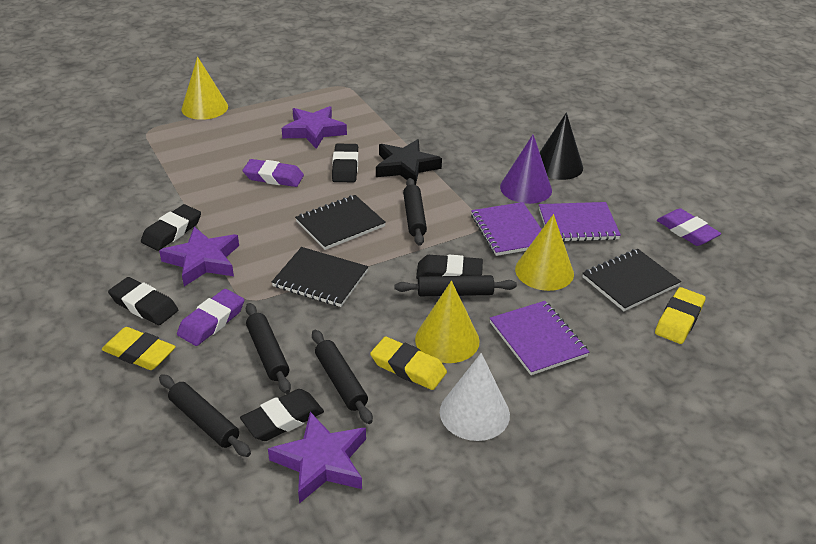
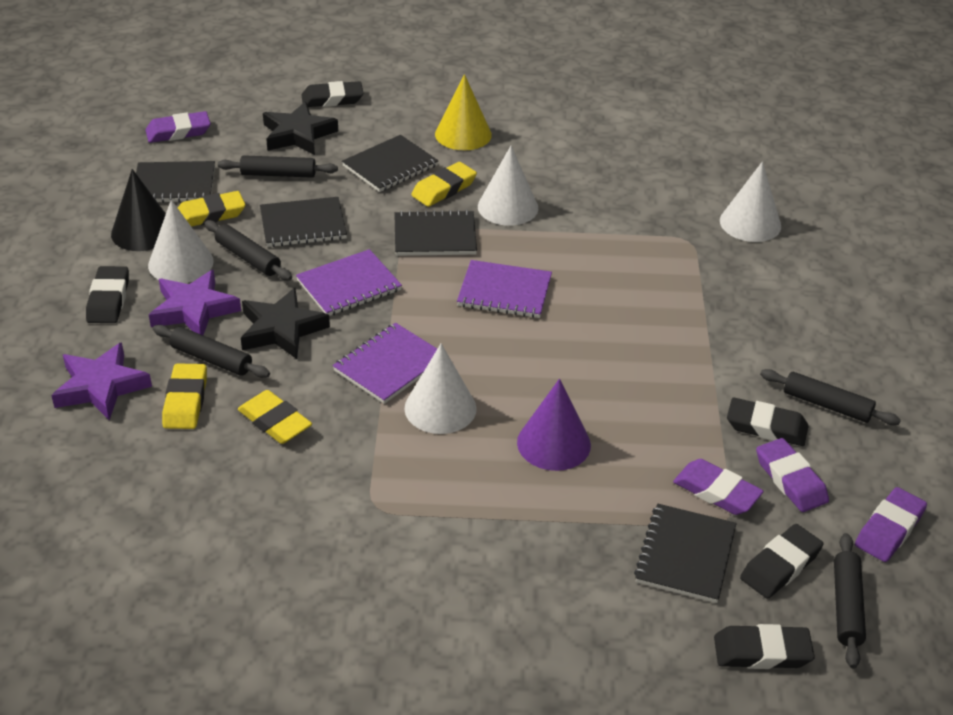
black notebook: [272,247,368,307] [295,195,386,250] [582,249,681,311] = 3 -> [136,161,215,203] [260,197,347,247] [342,135,439,192] [394,210,477,256] [634,503,737,603] = 5
black star: [376,139,442,185] = 1 -> [241,288,330,359] [263,102,338,155] = 2
purple eraser: [177,289,244,346] [243,159,304,187] [657,208,721,246] = 3 -> [145,111,211,143] [673,459,764,515] [756,438,829,512] [855,487,927,562] = 4
purple star: [159,227,239,287] [268,412,366,504] [282,106,347,149] = 3 -> [51,342,152,420] [149,270,241,335] = 2
white cone: [440,353,510,441] = 1 -> [148,200,214,283] [404,343,477,434] [478,146,538,226] [720,162,781,242] = 4
yellow cone: [181,57,228,120] [415,281,480,363] [515,214,574,291] = 3 -> [435,74,492,150] = 1
yellow eraser: [102,327,176,370] [370,337,447,390] [655,287,706,344] = 3 -> [162,363,207,429] [178,191,245,227] [238,390,312,444] [411,162,477,207] = 4

